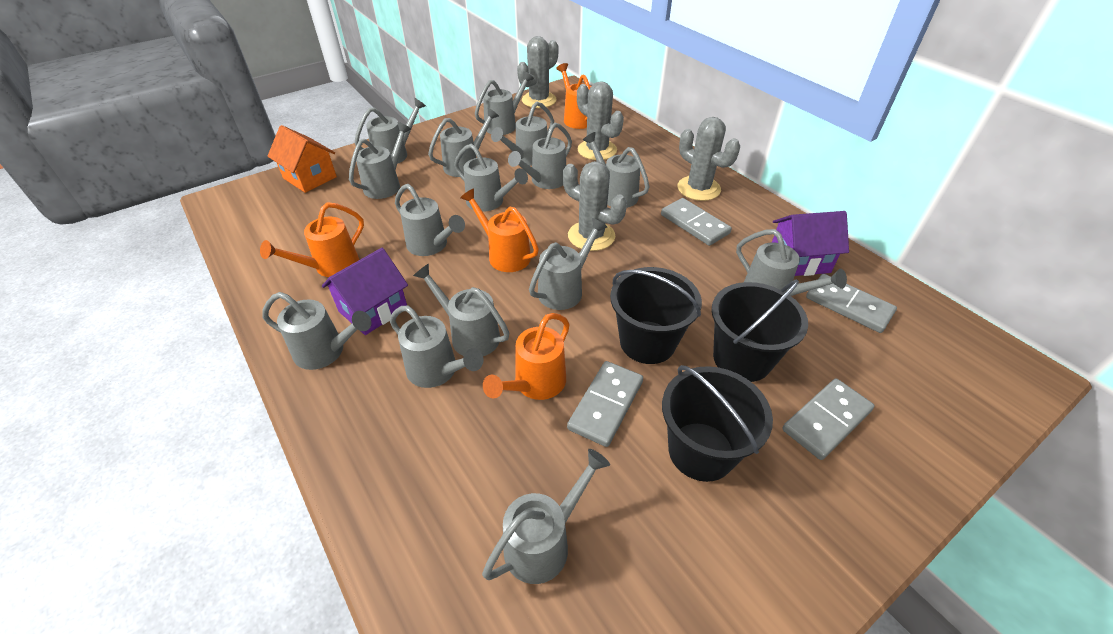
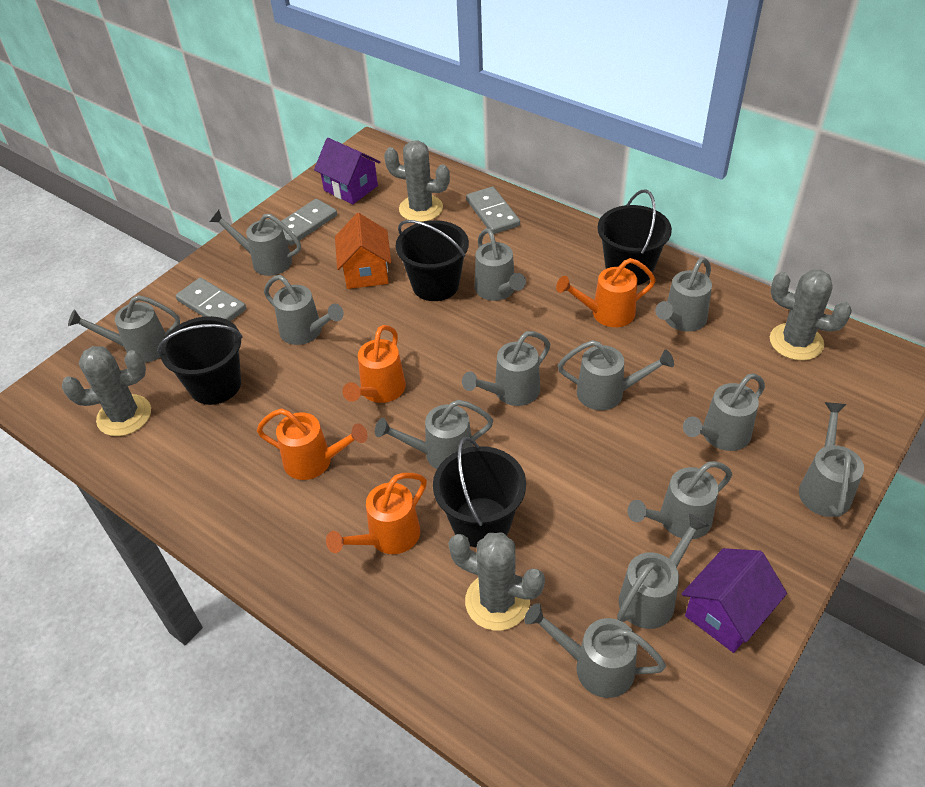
black bucket: [610,267,702,364] [662,365,773,482] [711,279,808,382] = 3 -> [157,316,243,405] [396,220,469,301] [433,437,526,548] [598,189,672,285] = 4
grey domino: [567,361,643,447] [661,198,732,246] [782,378,875,460] [806,274,897,333] = 4 -> [176,278,246,322] [281,199,337,246] [466,187,520,234] = 3
grey watering can: [262,292,371,370] [349,122,411,199] [355,98,426,164] [390,306,484,388] [395,184,465,256] [413,263,509,356] [428,108,499,177] [454,144,528,212] [475,71,534,135] [482,449,610,584] [491,101,554,165] [508,123,572,189] [529,218,607,310] [583,132,649,208] [736,229,847,296] = 15 -> [68,295,180,363] [210,210,301,276] [264,275,344,345] [375,400,493,469] [462,331,551,406] [475,228,526,301] [524,603,666,698] [558,340,674,410] [617,513,709,629] [627,461,732,539] [655,257,712,332] [683,373,765,451] [799,402,864,517] = 13

